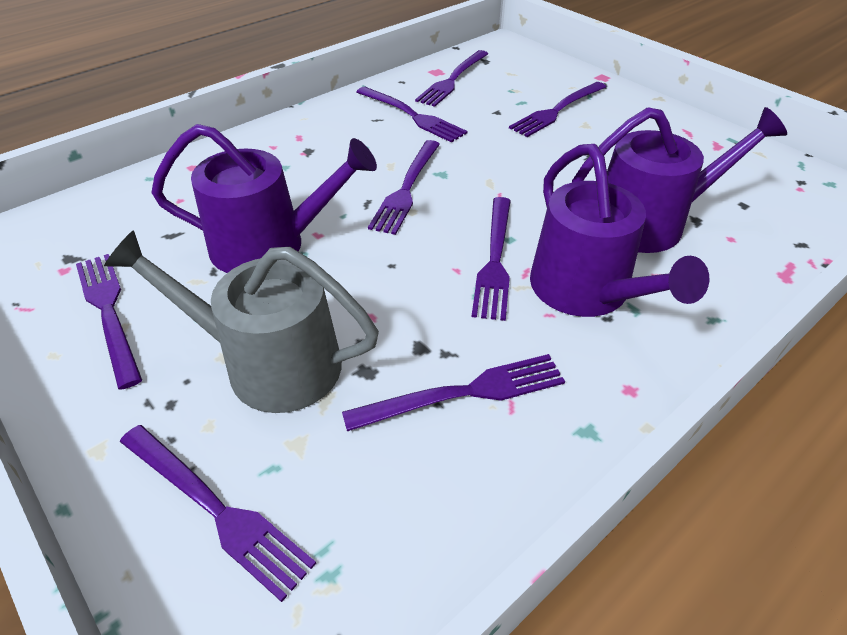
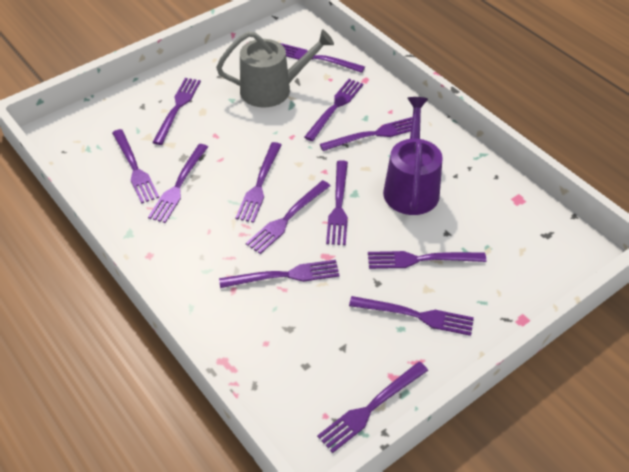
purple fork: [76,254,142,390] [120,425,316,602] [342,354,565,431] [356,87,468,143] [368,140,440,235] [415,50,488,107] [472,197,511,321] [509,82,606,137] = 8 -> [112,129,159,204] [148,144,208,223] [152,78,201,145] [219,260,340,288] [236,142,281,223] [246,180,330,254] [280,43,365,73] [304,79,363,141] [317,362,428,453] [320,117,412,151] [326,160,348,245] [349,296,474,336] [368,251,486,269] = 13
purple watering can: [151,124,377,273] [530,144,710,317] [572,107,787,253] = 3 -> [383,97,443,215] = 1

